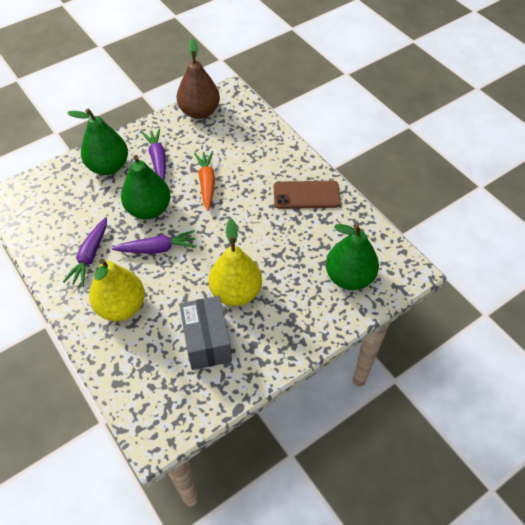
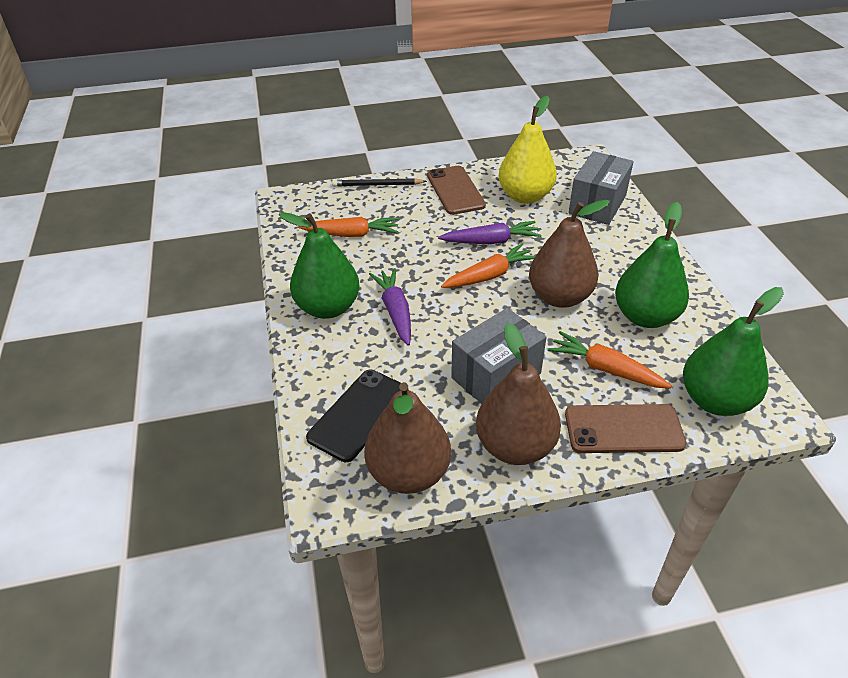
black pencil: none = 0 -> [332,178,427,187] = 1
black phone: none = 0 -> [306,370,401,462] = 1
brown pear: [177,39,220,119] = 1 -> [364,382,451,494] [476,323,561,465] [529,200,610,308] = 3
brown phone: [274,181,341,209] = 1 -> [427,166,486,215] [565,404,686,453] = 2
grey box: [179,296,232,370] = 1 -> [451,308,546,404] [568,151,634,225] = 2
orange carrot: [194,151,215,211] = 1 -> [298,217,398,237] [441,243,535,288] [548,331,672,388] = 3
purple carrot: [63,217,107,287] [112,230,197,254] [142,129,166,180] = 3 -> [369,268,411,346] [438,221,541,244] = 2
yellow pear: [89,259,145,321] [208,219,262,306] = 2 -> [498,96,557,204] = 1

